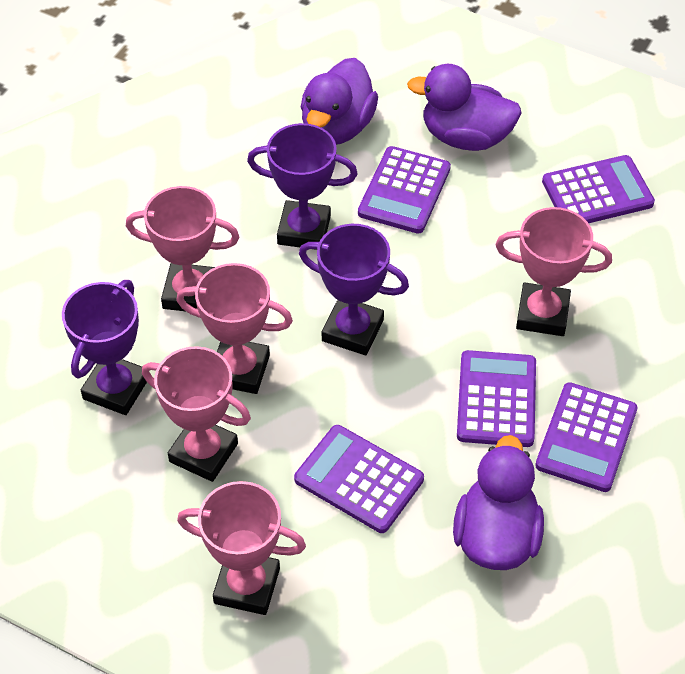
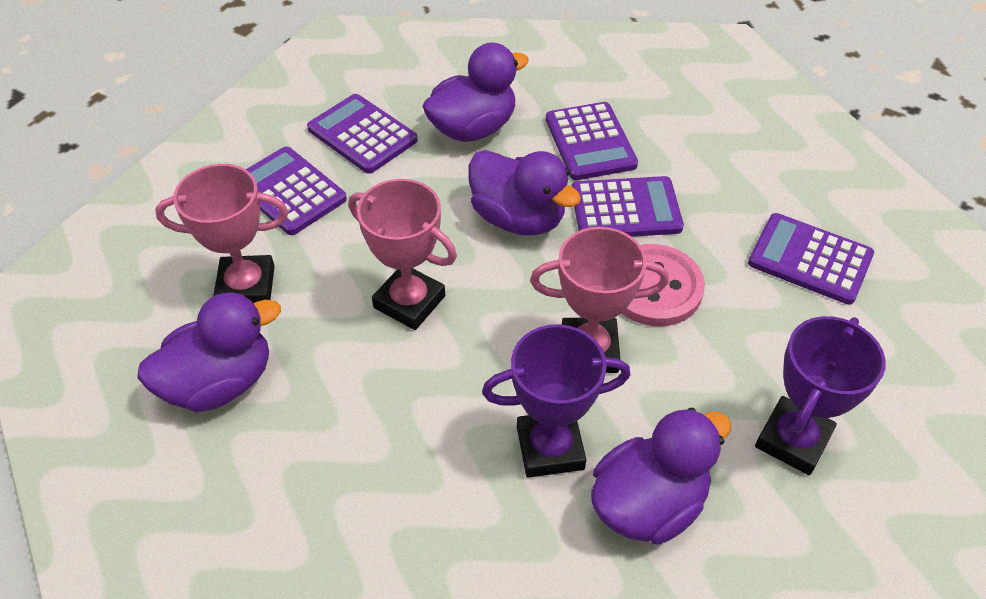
pink button: none = 0 -> [622,244,705,326] = 1
pink trophy: [126,186,239,311] [142,346,251,482] [176,263,293,394] [177,481,306,615] [496,207,612,336] = 5 -> [155,164,289,303] [349,179,457,330] [530,227,669,373] = 3
purple duck: [301,58,378,145] [407,64,522,151] [453,435,544,570] = 3 -> [137,292,281,412] [422,42,529,142] [468,150,581,236] [591,408,731,545] = 4
purple trophy: [62,280,147,415] [247,123,358,250] [299,224,409,355] = 3 -> [482,324,630,478] [755,316,886,475] = 2

